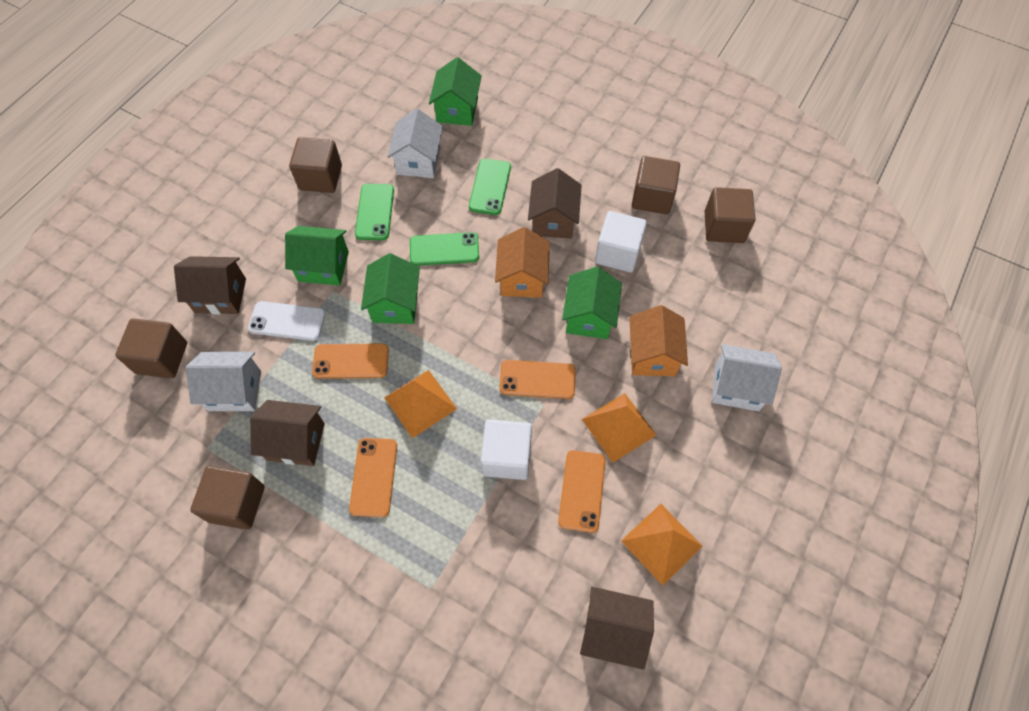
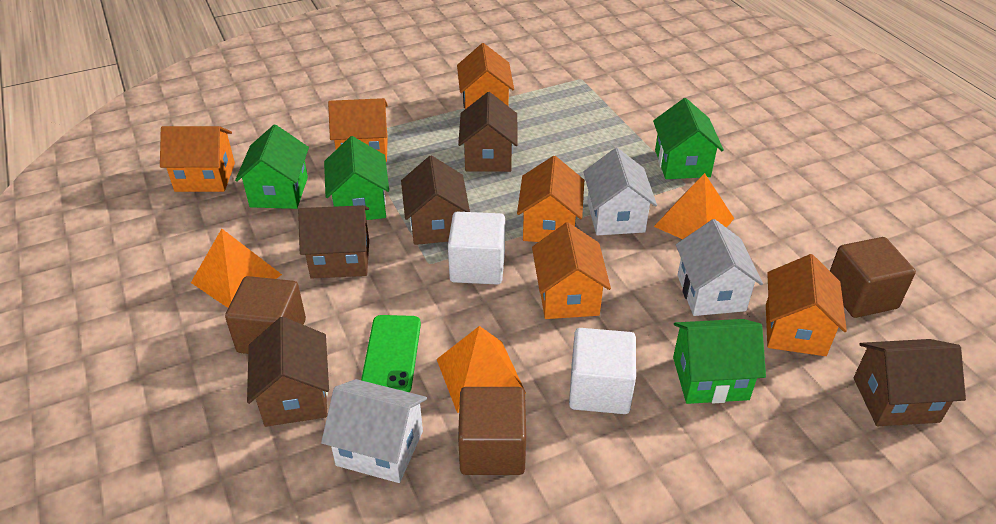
brown cube: [115,318,187,378] [190,466,265,530] [289,137,342,193] [632,156,680,214] [704,187,755,243] = 5 -> [225,276,306,354] [458,387,526,475] [830,237,916,318] = 3
brown house: [174,256,246,315] [250,400,325,466] [528,168,582,239] [580,587,654,670] = 4 -> [247,317,329,427] [298,205,369,278] [401,155,470,245] [458,92,518,172] [854,339,966,426] = 5
green phone: [355,184,394,240] [410,232,479,266] [469,159,511,215] = 3 -> [361,315,421,392] = 1
orange house: [495,227,550,298] [629,305,688,376] = 2 -> [160,126,235,192] [328,98,388,162] [457,43,514,109] [517,156,584,242] [532,222,611,319] [766,254,847,356] = 6
orange phone: [312,344,389,379] [349,438,397,517] [499,360,576,399] [558,450,606,533] = 4 -> none = 0
white phone: [248,301,326,341] = 1 -> none = 0

